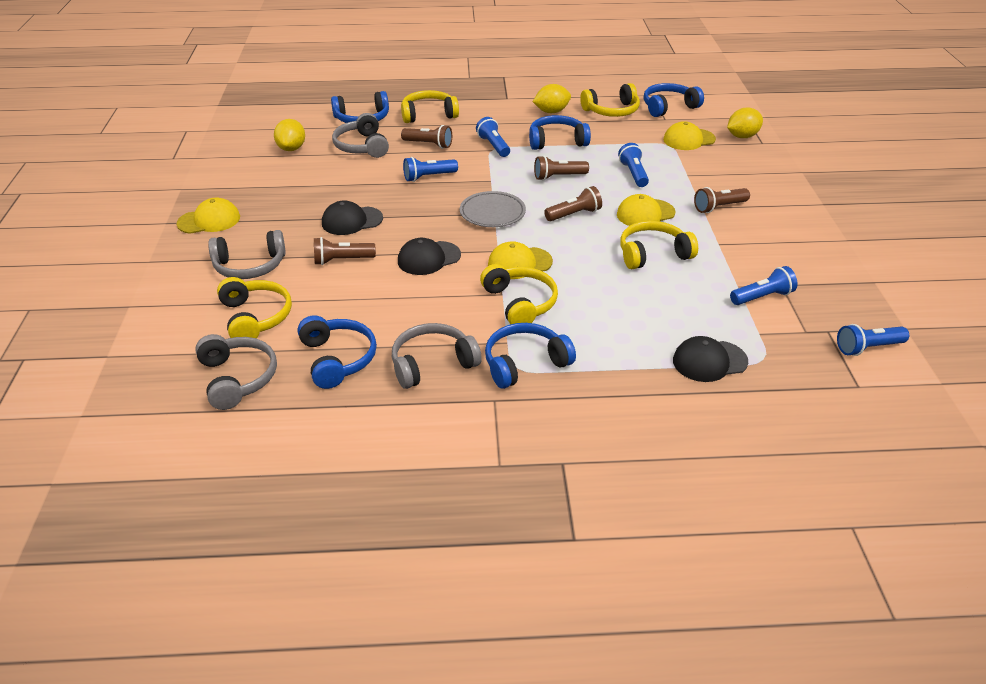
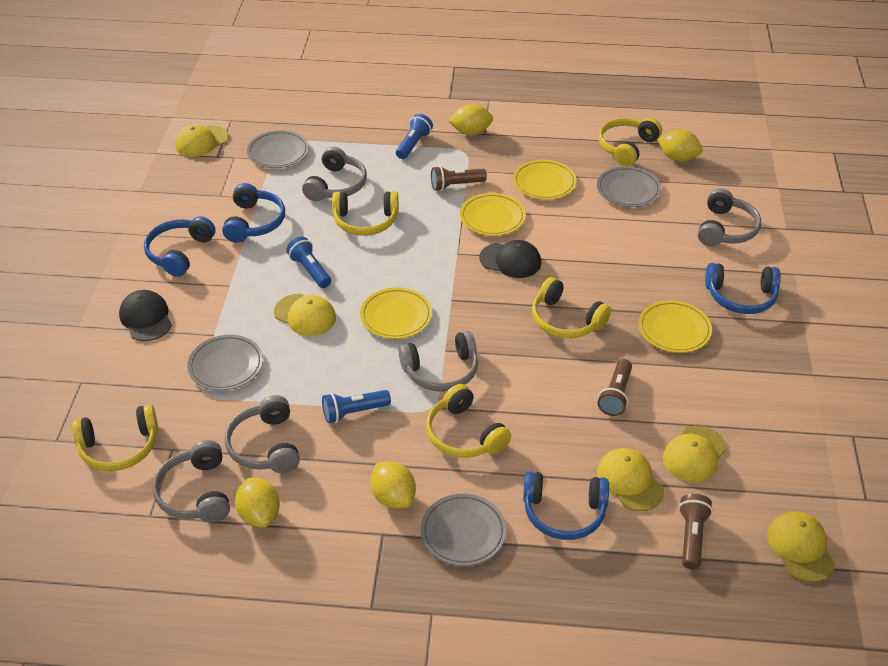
black cap: [322,200,383,235] [398,238,461,275] [673,336,748,382] = 3 -> [119,290,172,341] [479,240,541,278] = 2
blue flashlight: [403,157,458,182] [476,117,510,157] [618,143,649,187] [730,266,797,305] [837,324,909,356] = 5 -> [286,236,331,288] [322,390,391,423] [396,114,433,159] = 3
blue headphones: [297,315,377,389] [331,91,389,123] [485,323,576,389] [529,115,591,150] [644,83,704,117] = 5 -> [144,216,216,277] [222,183,285,242] [523,471,609,540] [705,263,781,314] = 4
brown flashlight: [314,237,376,265] [401,125,452,149] [534,156,589,181] [544,186,602,221] [694,187,750,213] = 5 -> [431,166,487,191] [598,359,632,416] [679,494,713,569] = 3
grey headphones: [195,334,277,410] [208,230,286,279] [332,113,389,158] [392,323,482,389] = 4 -> [152,440,230,522] [225,395,300,473] [302,147,367,201] [399,331,478,392] [698,188,761,246] = 5
grey plate: [460,191,526,227] = 1 -> [187,335,263,391] [247,130,309,168] [421,494,506,566] [597,166,661,207] = 4
yellow cap: [176,198,240,234] [488,241,553,279] [617,194,676,226] [663,121,716,150] = 4 -> [175,124,229,157] [274,294,336,336] [597,448,664,511] [663,425,726,482] [767,511,835,583] = 5
yellow lemon: [274,119,305,151] [533,84,571,113] [727,108,763,138] = 3 -> [235,478,280,528] [370,461,416,509] [449,104,493,135] [657,129,703,162] = 4
yellow plate: none = 0 -> [360,287,432,339] [460,193,526,236] [513,160,577,200] [638,300,712,353] = 4

